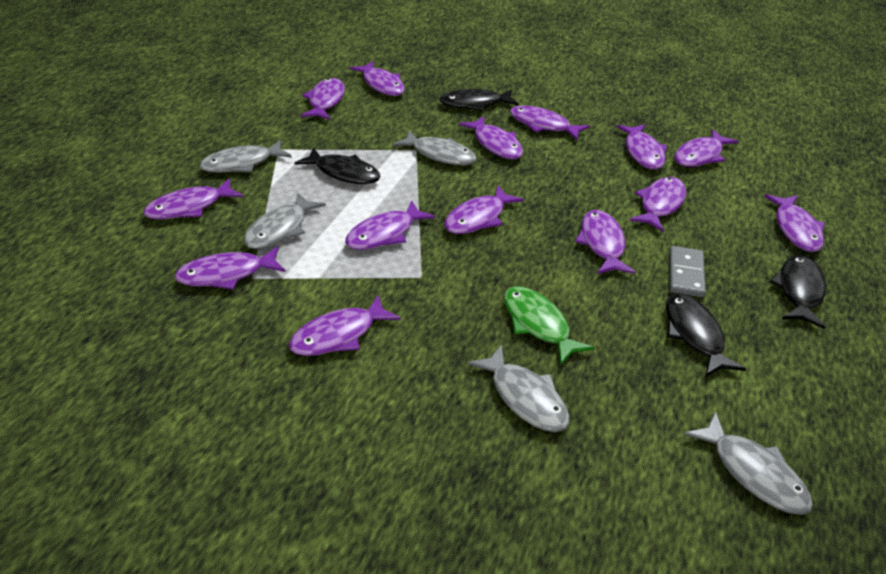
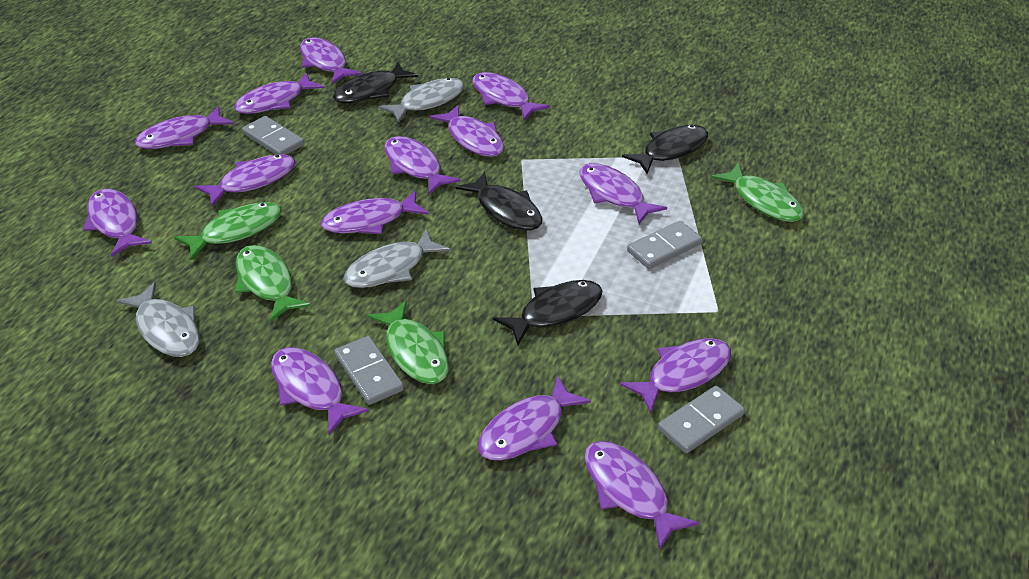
green fish: [504,286,594,365] = 1 -> [174,202,282,260] [235,245,311,322] [367,300,449,384] [711,163,804,222] = 4
grey domino: [669,246,706,297] = 1 -> [242,116,305,155] [335,336,404,405] [627,221,702,269] [658,386,745,453] = 4
grey fish: [200,140,292,173] [244,193,326,249] [393,130,476,165] [468,345,570,432] [684,411,813,515] = 5 -> [116,282,200,357] [343,228,450,288] [378,78,465,123] = 3

